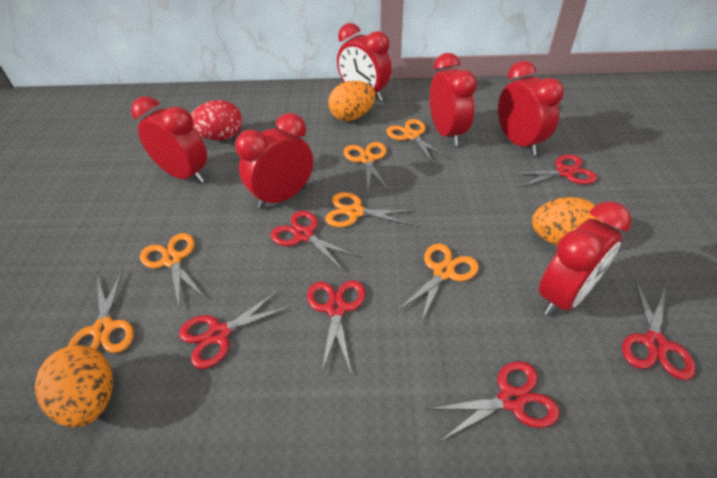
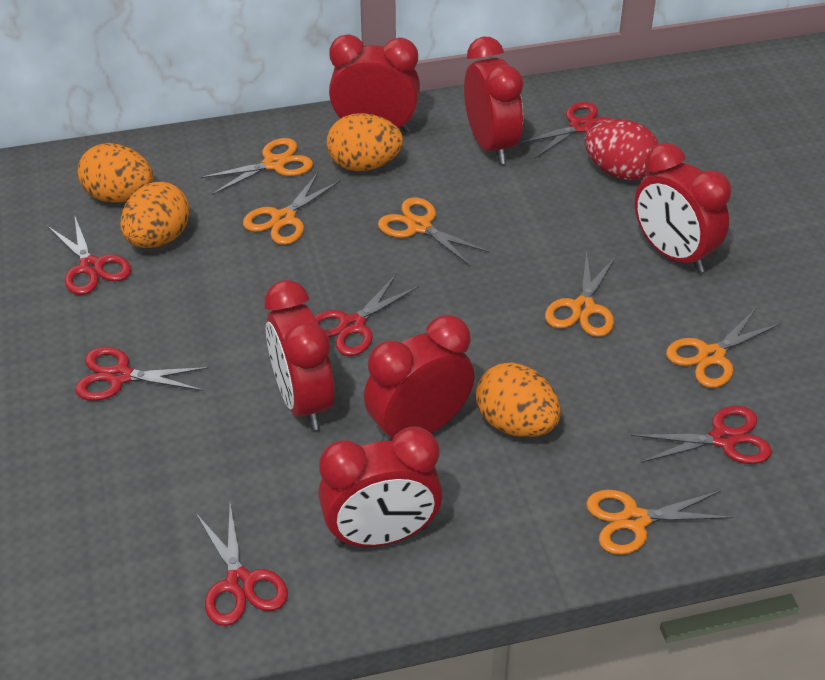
orange egg: [35,345,113,427] [328,81,376,121] [532,197,604,246] = 3 -> [78,143,153,203] [120,182,190,248] [327,113,403,171] [476,363,561,437] = 4

